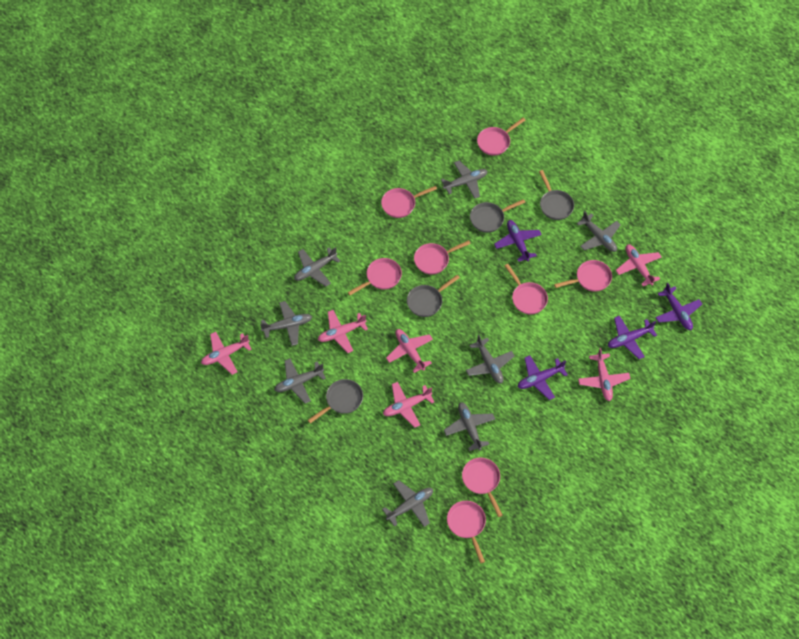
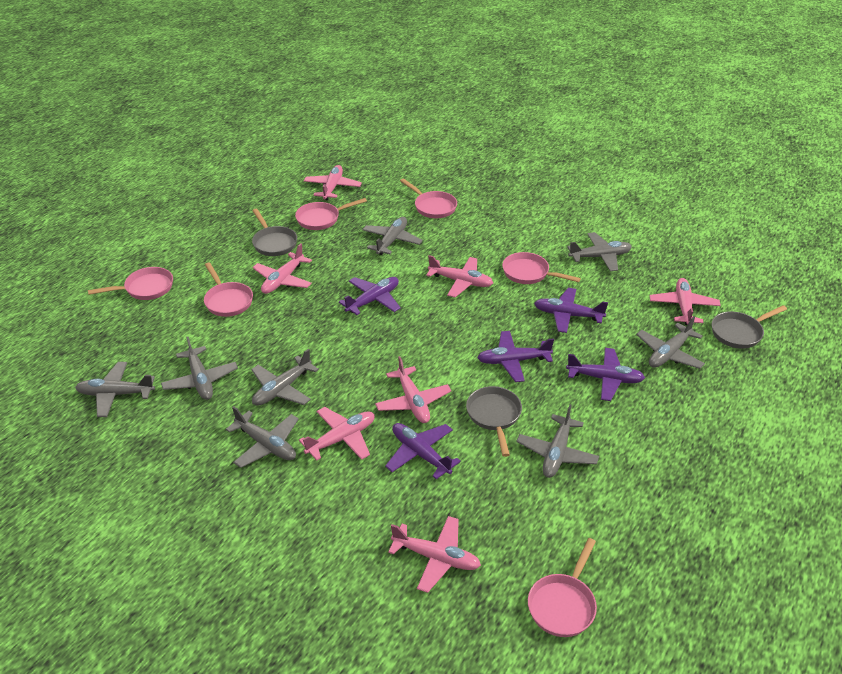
grey pan: [308,379,363,423] [407,275,460,317] [470,199,525,233] [539,170,574,220] = 4 -> [252,209,297,256] [466,386,522,457] [712,305,787,349] = 3
pink pan: [348,258,402,295] [381,186,437,218] [414,240,471,275] [447,501,486,563] [462,458,502,517] [477,118,525,156] [505,264,548,314] [554,260,612,292] = 8 -> [88,267,173,300] [204,262,253,317] [295,198,367,230] [400,178,457,218] [502,252,581,284] [528,538,597,637] = 6
pink plane: [201,332,252,375] [318,310,368,353] [383,382,434,428] [386,329,433,373] [578,348,631,401] [616,245,662,286] = 6 -> [253,243,312,294] [299,407,375,461] [304,165,362,200] [375,356,451,423] [388,516,481,593] [426,255,493,297] [650,278,721,325] = 7
purple plane: [494,220,542,262] [518,355,568,400] [608,316,657,359] [655,283,702,330] = 4 -> [339,277,401,315] [385,423,461,479] [477,331,554,382] [534,288,608,333] [566,348,645,401] = 5

